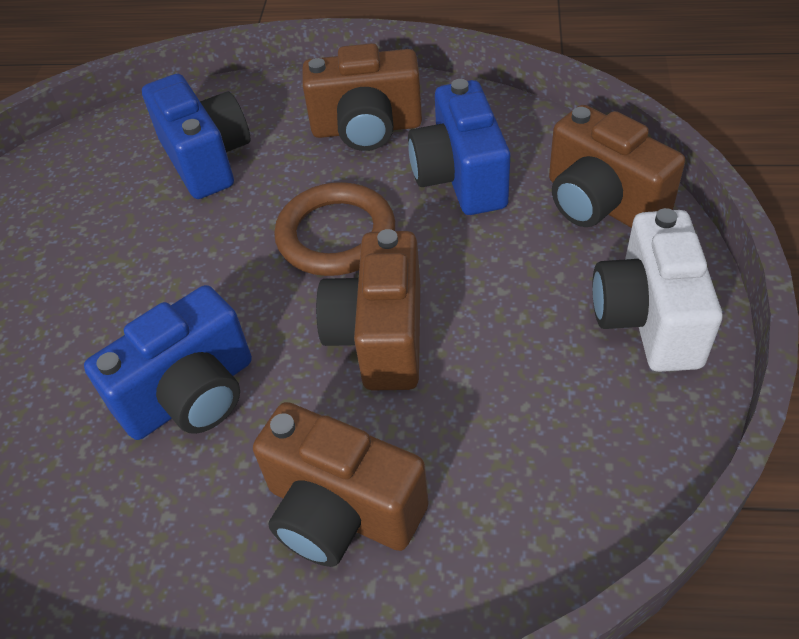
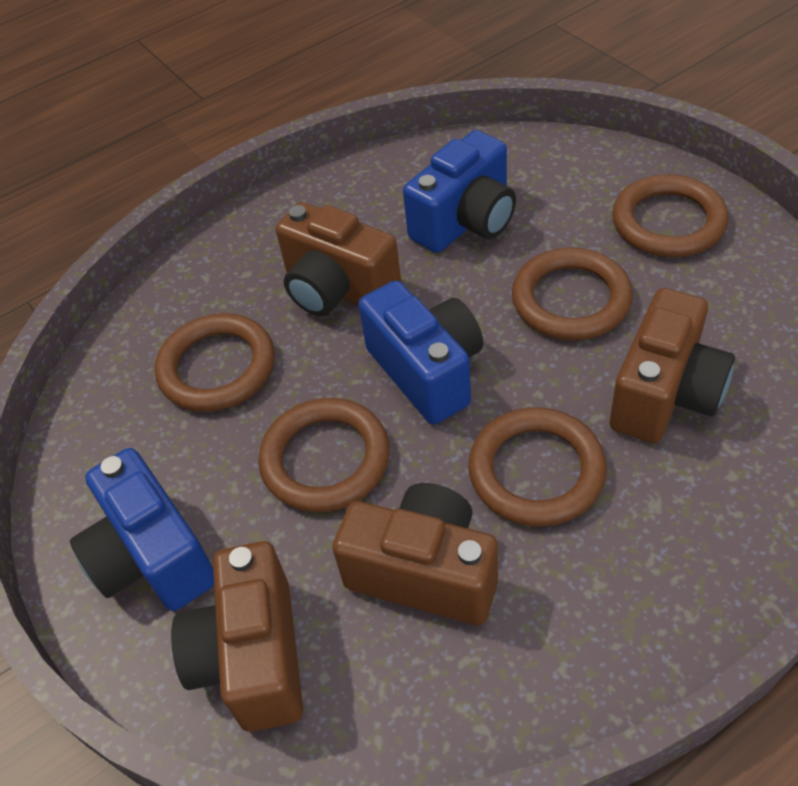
brown ring: [274,182,395,276] = 1 -> [155,313,275,412] [258,398,390,512] [468,407,607,527] [512,248,633,340] [612,174,729,257] = 5
white camera: [592,208,722,372] = 1 -> none = 0

